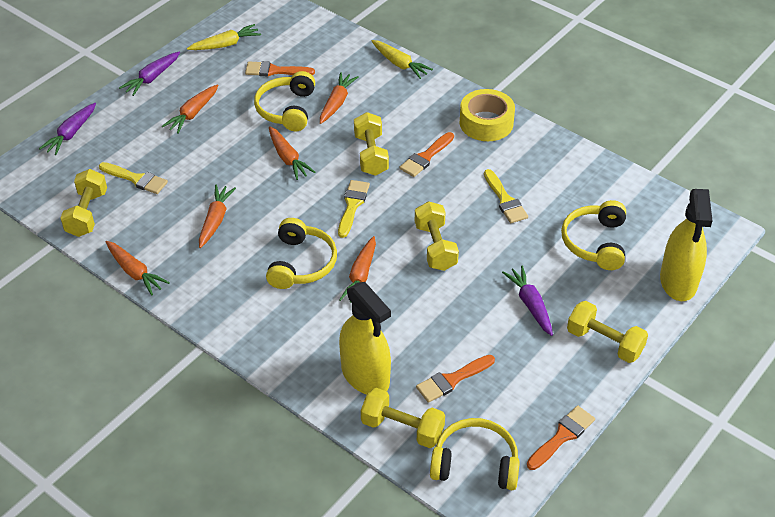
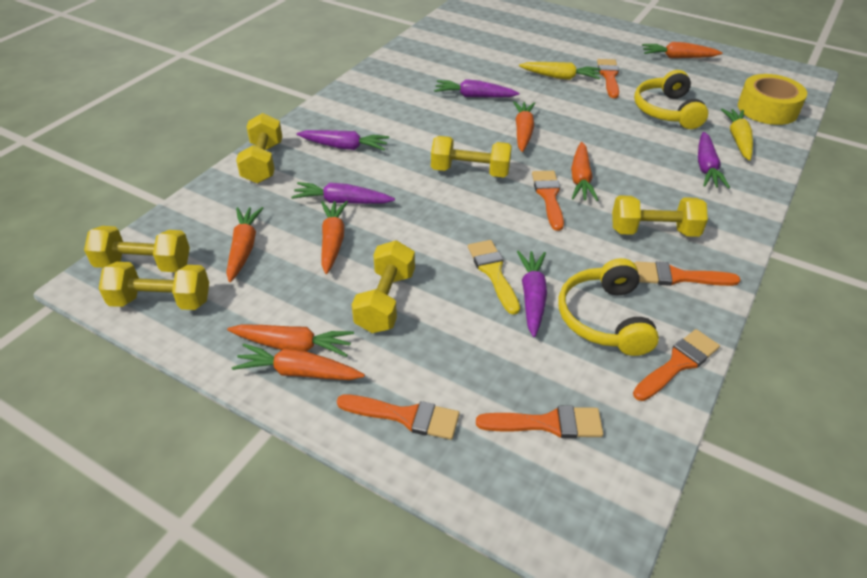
orange brush: [245,61,315,76] [399,132,454,177] [416,355,495,403] [527,405,595,470] = 4 -> [337,394,460,440] [476,405,603,438] [532,171,564,231] [597,59,619,98] [633,329,720,401] [634,261,740,286] = 6
orange carrot: [106,241,170,296] [162,84,218,134] [199,185,236,248] [269,126,315,180] [320,72,359,124] [339,236,376,303] = 6 -> [226,207,263,282] [227,324,354,357] [232,344,365,380] [321,201,348,274] [513,101,535,152] [571,142,598,201] [642,42,722,58] = 7
purple carrot: [39,103,96,155] [119,52,180,96] [502,265,553,336] = 3 -> [291,182,395,204] [297,130,389,150] [434,79,519,98] [517,251,547,337] [698,132,730,189] = 5
yellow brush: [99,162,168,194] [338,180,370,238] [484,169,528,223] = 3 -> [468,240,520,315] = 1
yellow dumbbell: [60,169,107,237] [354,112,389,176] [361,388,445,448] [415,201,459,271] [567,301,648,363] = 5 -> [84,226,190,272] [99,262,209,310] [236,113,282,183] [352,240,415,333] [431,136,512,177] [612,195,708,237] = 6
yellow headphones: [254,71,315,131] [266,218,337,289] [430,418,520,490] [561,200,626,270] = 4 -> [559,258,659,356] [634,70,708,129] = 2
yellow spray bottle: [339,282,391,395] [660,189,713,301] = 2 -> none = 0

